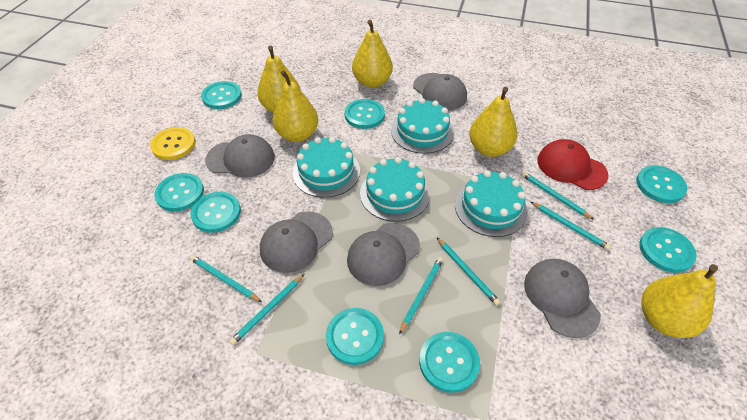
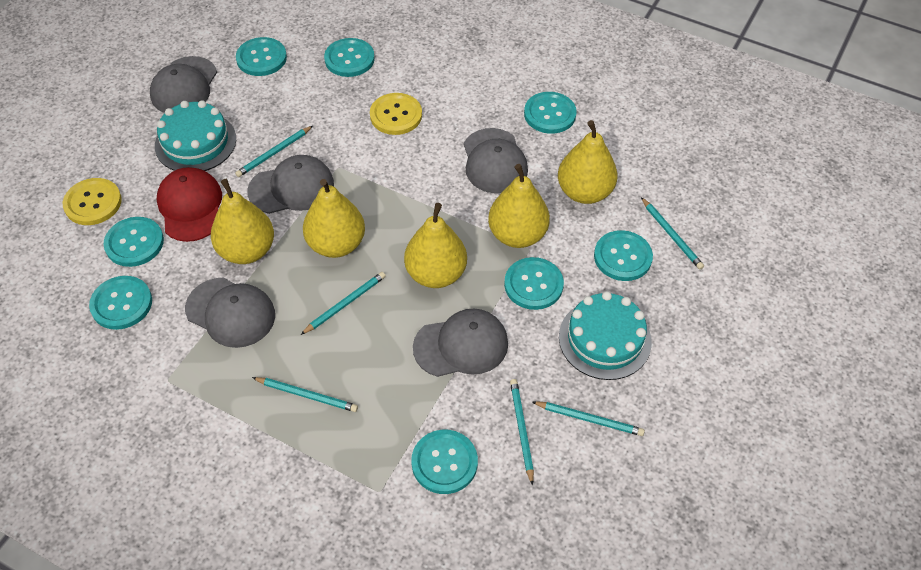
turquoise cake: [292,137,360,198] [360,157,430,222] [391,98,454,154] [455,170,528,237] = 4 -> [155,100,236,171] [559,291,652,380] = 2
yellow button: [150,127,196,160] = 1 -> [63,178,122,225] [370,93,422,135] = 2

